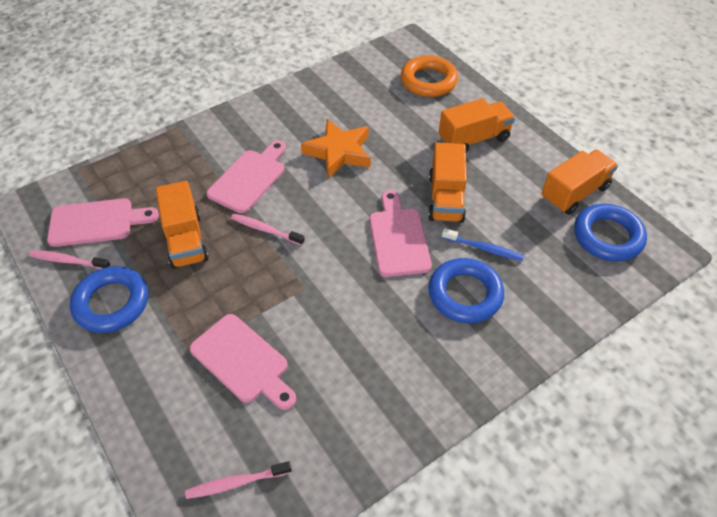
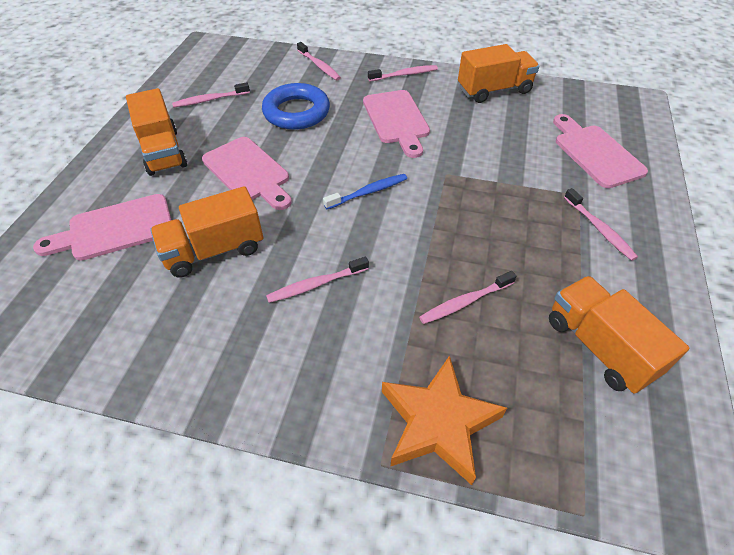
blue ring: [70,266,148,333] [429,258,504,323] [574,204,647,262] = 3 -> [262,83,330,130] = 1
orange ring: [401,55,458,97] = 1 -> none = 0
pink toothbrush: [29,250,110,269] [185,461,292,499] [231,214,305,245] = 3 -> [172,83,250,108] [266,257,369,303] [297,42,341,81] [368,65,438,82] [419,271,516,324] [564,188,638,261] = 6

